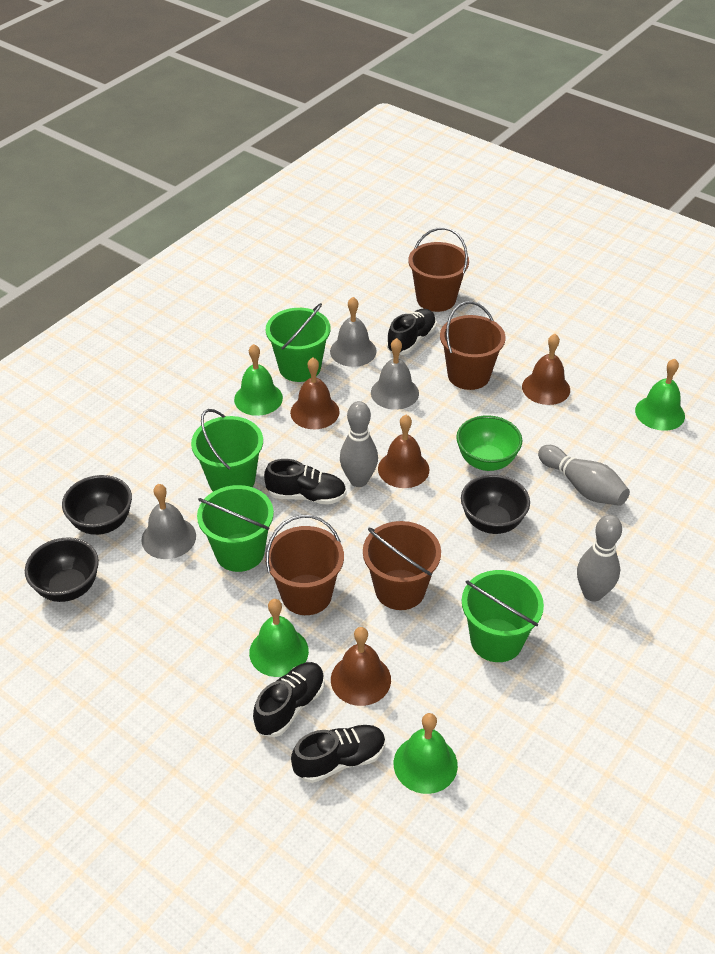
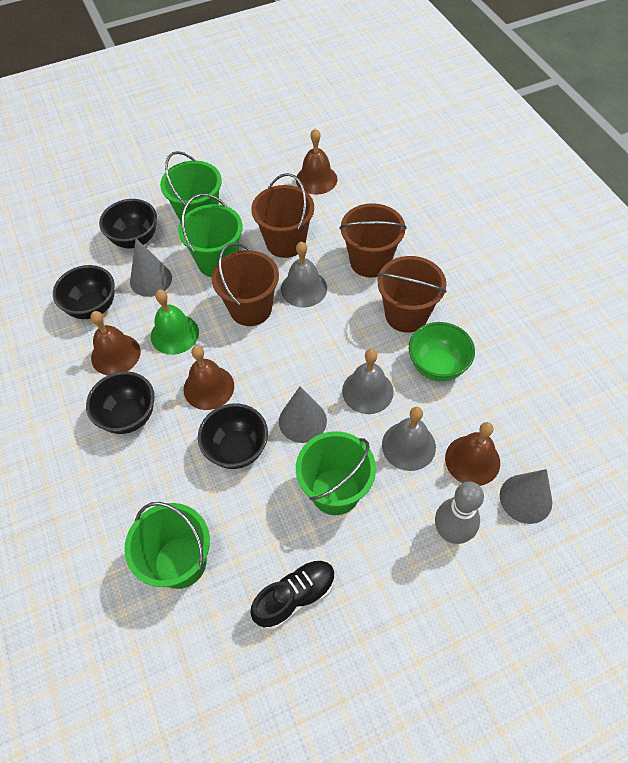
black bowl: [25,537,99,602] [62,475,132,535] [461,474,530,534] = 3 -> [53,265,115,319] [86,371,155,434] [99,199,157,248] [198,403,268,469] = 4
black shoe: [253,662,325,737] [264,459,346,505] [291,725,385,783] [387,309,436,355] = 4 -> [250,560,335,630] = 1
green bell: [234,344,283,416] [249,599,309,677] [394,713,458,794] [635,359,685,431] = 4 -> [151,290,199,355] = 1
grey bowling pin: [340,401,378,487] [538,445,630,506] [577,515,622,602] = 3 -> [435,481,484,544] = 1
grey cone: none = 0 -> [130,238,172,297] [279,387,327,443] [500,469,552,524] = 3

